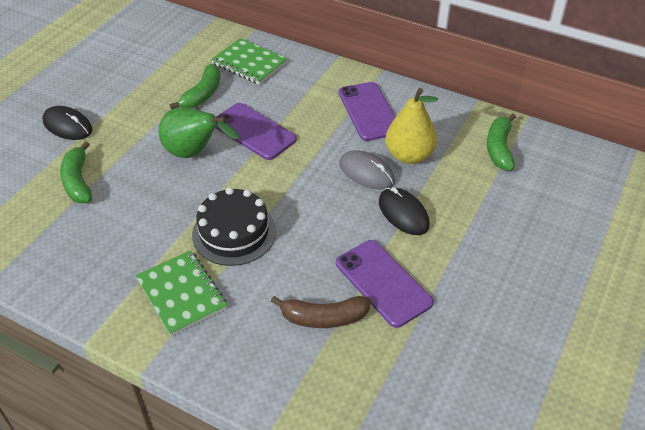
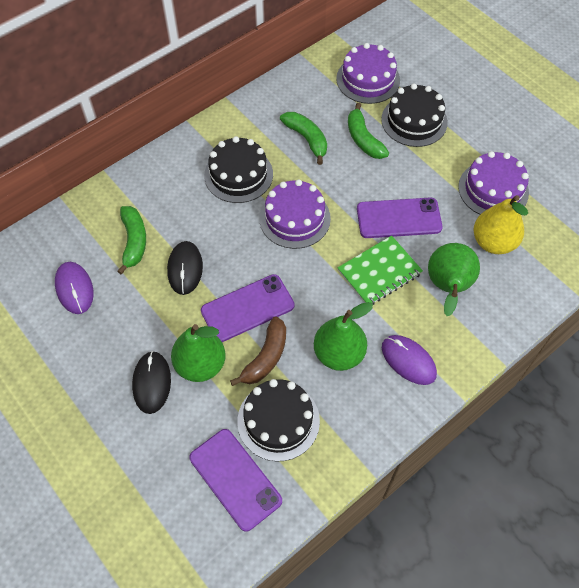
black cake: [192,187,276,266] = 1 -> [204,136,273,203] [237,379,320,461] [381,84,448,147] = 3
green notebook: [135,250,227,336] [211,38,288,85] = 2 -> [338,235,423,305] = 1
green pear: [159,107,239,158] = 1 -> [171,324,226,382] [314,302,373,371] [428,243,480,316] = 3
grey mouse: [339,151,395,189] = 1 -> none = 0
purple cake: none = 0 -> [259,179,331,249] [336,43,400,104] [458,151,529,215] = 3
purple mouse: none = 0 -> [55,262,94,314] [382,335,437,385] = 2

